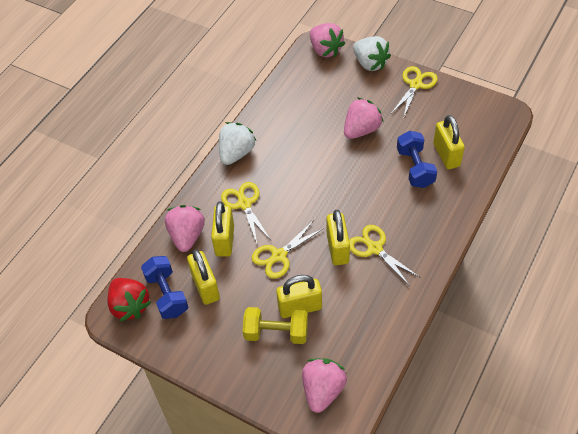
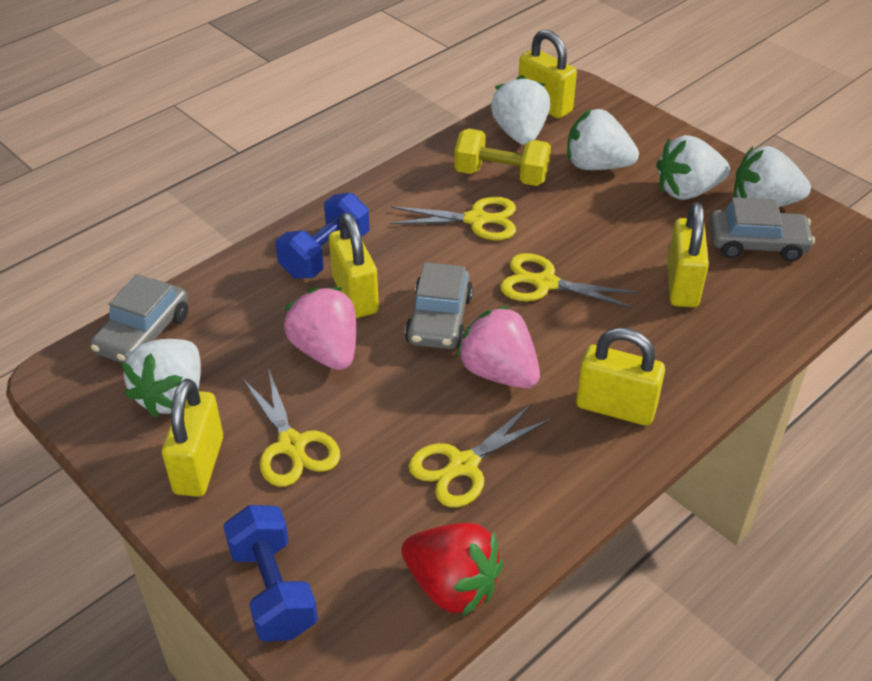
grey car: none = 0 -> [90,274,188,363] [405,262,473,349] [710,197,815,262] = 3
pink strawberry: [165,205,205,252] [302,358,347,413] [310,23,345,57] [344,98,383,139] = 4 -> [284,287,356,370] [456,306,540,388] = 2
white strawberry: [219,122,256,165] [353,36,391,71] = 2 -> [122,339,201,418] [491,75,550,145] [567,109,639,170] [656,135,730,200] [734,146,811,207] = 5

